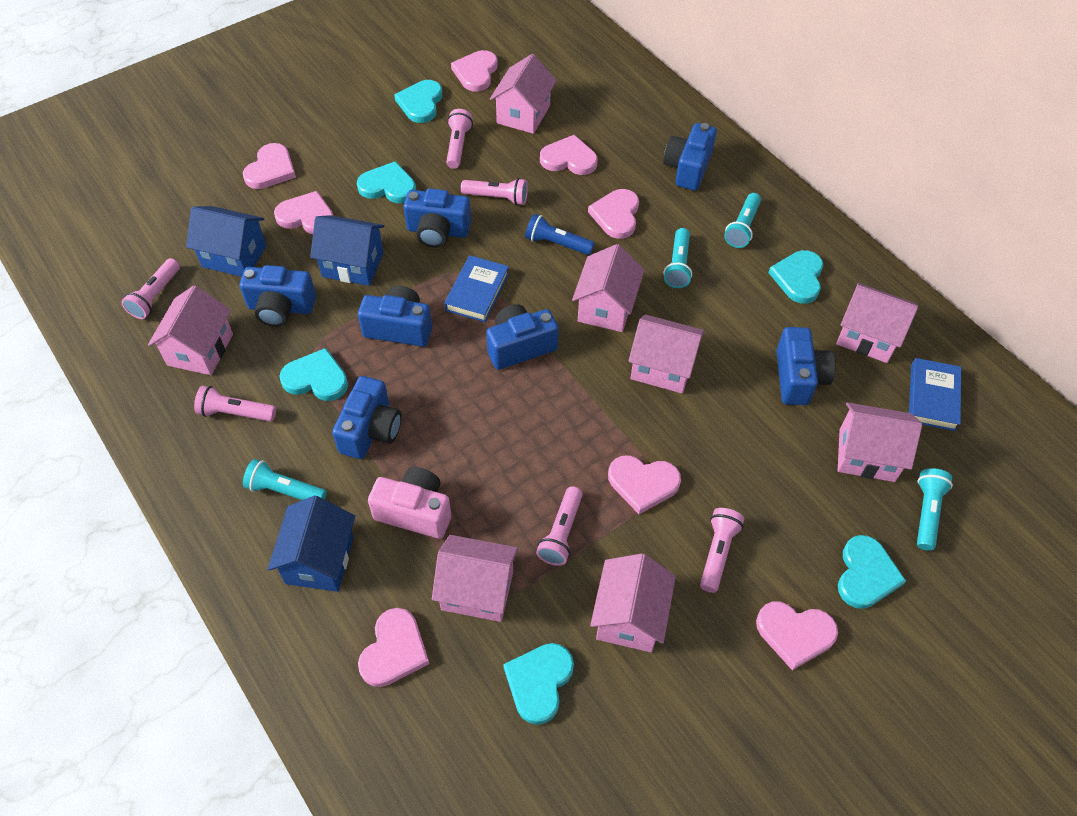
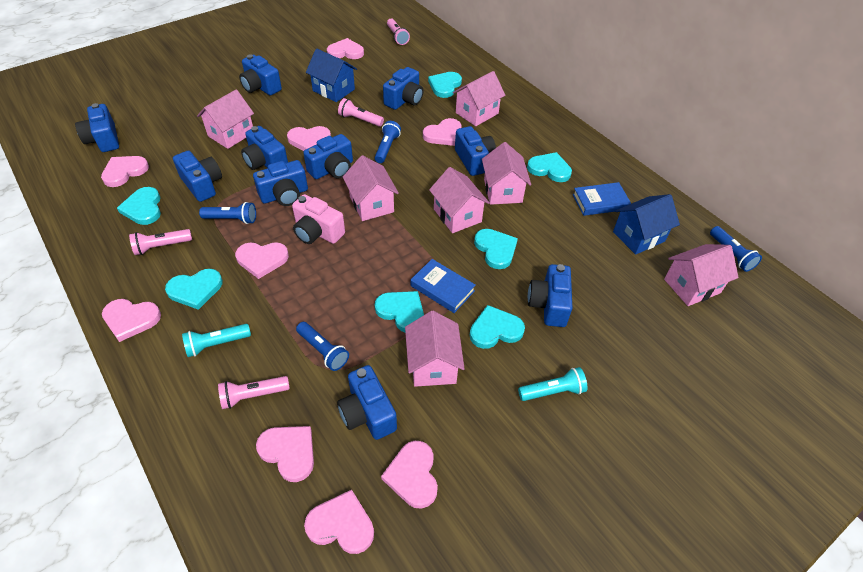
blue camera: [240,265,316,327] [332,376,401,459] [358,285,432,347] [404,188,471,248] [486,304,559,370] [663,123,717,191] [776,327,836,405] = 7 -> [75,103,119,152] [173,150,222,202] [239,54,282,95] [241,126,288,170] [253,160,308,206] [303,134,353,179] [337,365,397,440] [383,67,423,110] [455,126,496,176] [528,264,573,327] = 10
blue flashlight: [525,214,595,255] = 1 -> [199,202,256,224] [296,322,349,371] [375,121,401,163] [710,226,762,272] = 4
blue house: [186,206,266,277] [268,496,355,592] [310,215,384,286] = 3 -> [306,48,357,102] [613,194,680,255] = 2
pink flashlight: [122,258,180,319] [194,386,276,422] [446,109,473,169] [461,178,528,205] [536,486,583,566] [700,508,744,593] = 6 -> [129,229,192,255] [218,376,290,409] [338,98,384,127] [387,18,410,45] = 4
pink heart: [243,143,296,189] [274,191,333,235] [358,608,429,687] [451,50,498,92] [540,135,598,175] [588,189,639,239] [608,455,681,514] [756,602,838,670] = 8 -> [101,156,149,187] [102,299,161,342] [235,242,289,279] [256,426,314,482] [287,126,331,151] [304,490,374,554] [327,38,364,59] [381,441,438,509] [423,118,461,146] = 9
pink house: [148,285,233,375] [432,535,518,622] [490,54,557,134] [572,244,645,332] [590,553,676,652] [628,315,704,393] [836,283,918,363] [838,402,922,482] = 8 -> [197,89,254,149] [343,155,399,221] [405,311,465,387] [429,167,490,233] [453,71,505,126] [482,142,531,205] [664,244,739,306] = 7
turquoise flashlight: [243,459,327,500] [663,228,692,288] [724,193,761,248] [917,468,953,551] = 4 -> [182,324,251,357] [518,367,588,401] = 2
turquoise heart: [279,348,348,401] [357,161,416,203] [394,80,442,123] [503,643,574,725] [768,250,824,304] [838,535,906,609] = 6 -> [117,187,161,225] [165,269,223,310] [375,291,424,332] [428,72,462,98] [470,305,525,349] [474,229,518,269] [527,152,572,182] = 7

